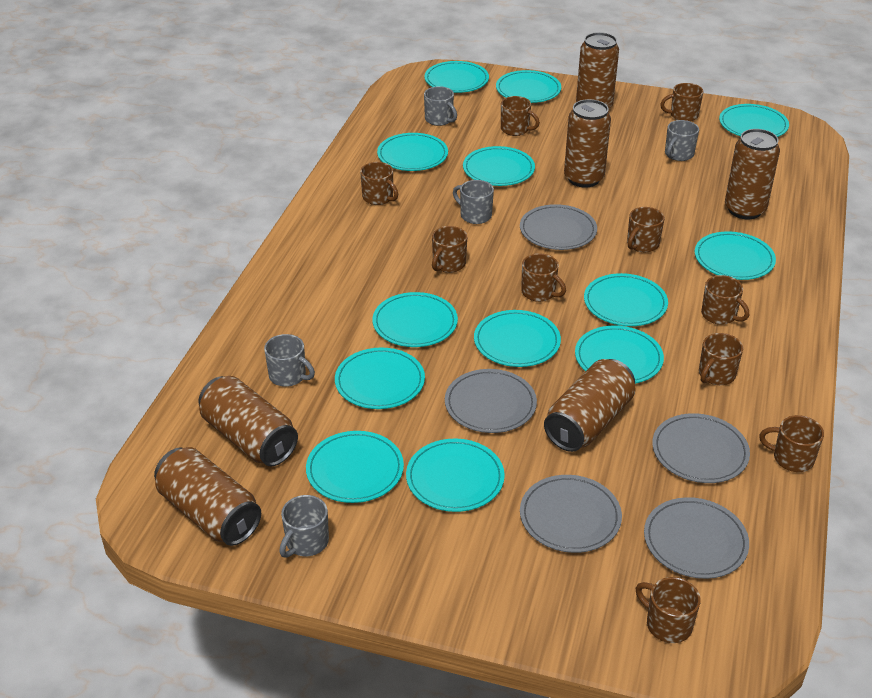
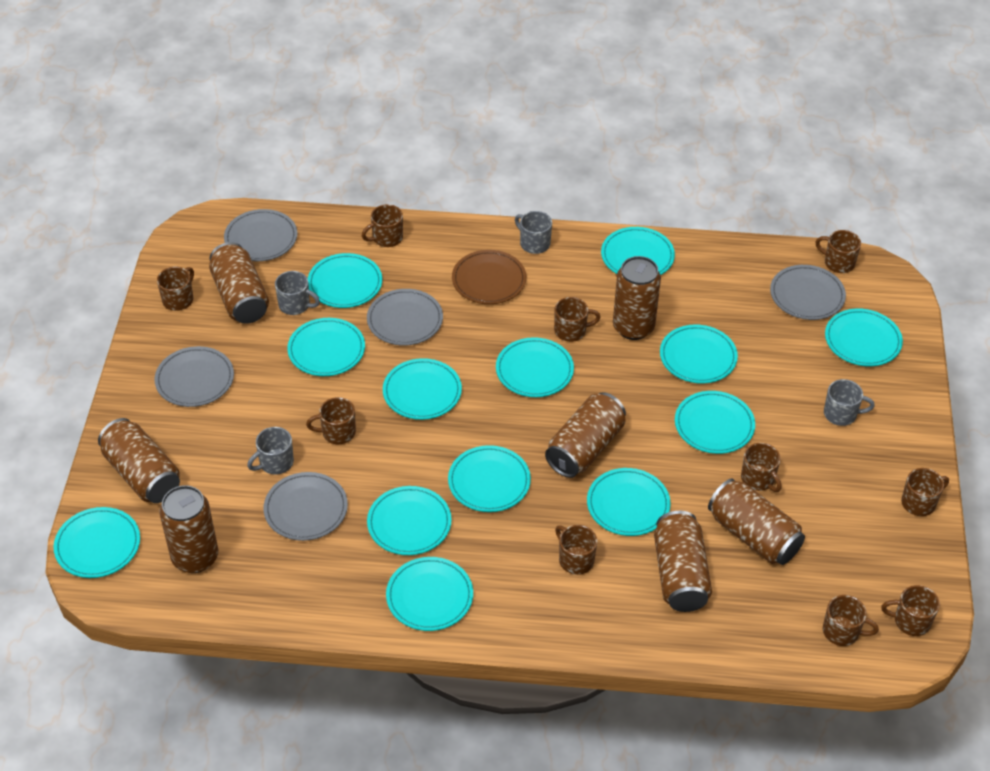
brown can: [154,447,261,546] [198,376,298,466] [544,359,636,452] [564,99,611,188] [576,32,619,108] [725,129,780,219] = 6 -> [98,418,180,503] [159,485,218,573] [209,242,269,324] [545,392,626,478] [613,256,661,340] [654,511,712,612] [708,478,805,565] = 7
brown plate: none = 0 -> [452,250,526,304] = 1
grey mug: [264,334,315,387] [279,495,329,558] [424,86,457,126] [453,180,494,224] [665,120,699,161] = 5 -> [247,427,294,475] [275,271,320,315] [515,211,552,254] [824,379,875,426] = 4

